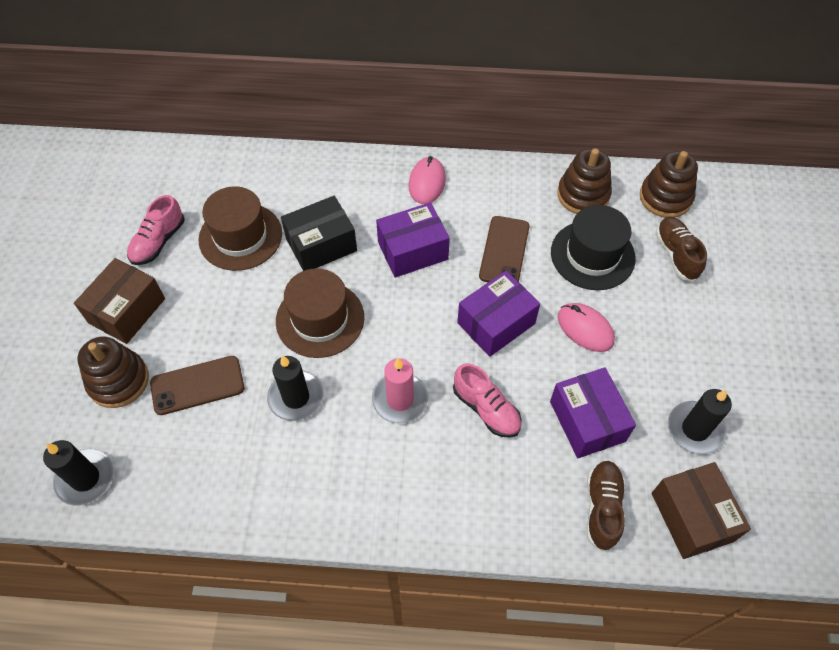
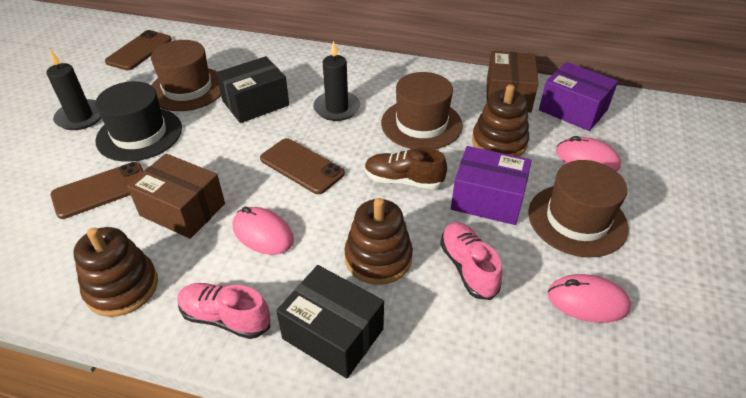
black box: [281,196,357,271] = 1 -> [216,56,289,123] [276,265,384,379] = 2
black candle: [43,440,114,506] [267,355,324,421] [668,389,732,454] = 3 -> [46,50,101,130] [313,41,361,121] = 2
brown hat: [198,186,282,271] [276,268,364,358] = 2 -> [151,40,221,111] [381,72,463,149] [528,160,629,258] = 3
brown phone: [150,356,244,415] [479,216,530,282] = 2 -> [51,162,144,219] [105,30,172,70] [260,138,345,194] = 3
brown shoe: [587,461,625,552] [656,217,707,282] = 2 -> [365,147,447,189] = 1
pink candle: [372,358,428,424] = 1 -> none = 0
pink mouse: [408,156,446,204] [558,303,615,352] = 2 -> [233,207,294,255] [547,274,631,323] [556,136,621,171] = 3
purple box: [376,202,450,278] [457,270,540,357] [550,367,636,458] = 3 -> [451,146,532,225] [539,62,618,131] = 2

